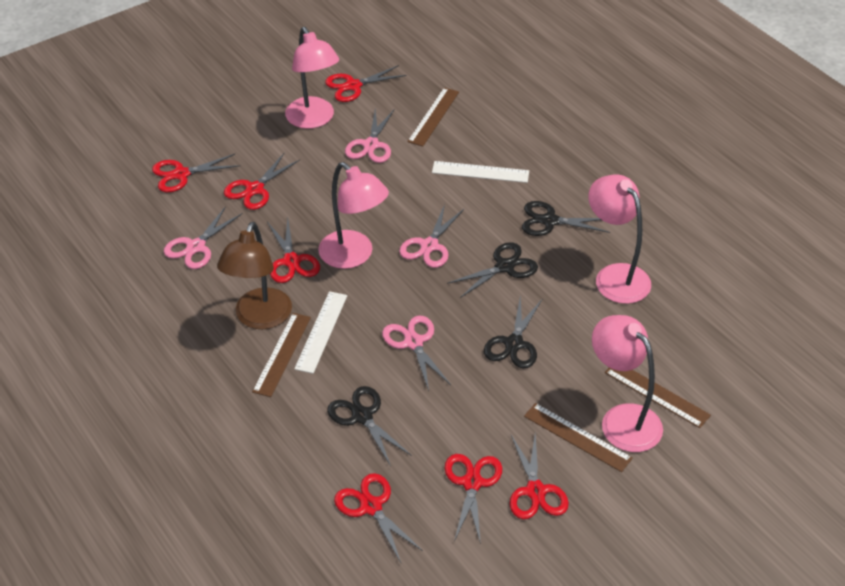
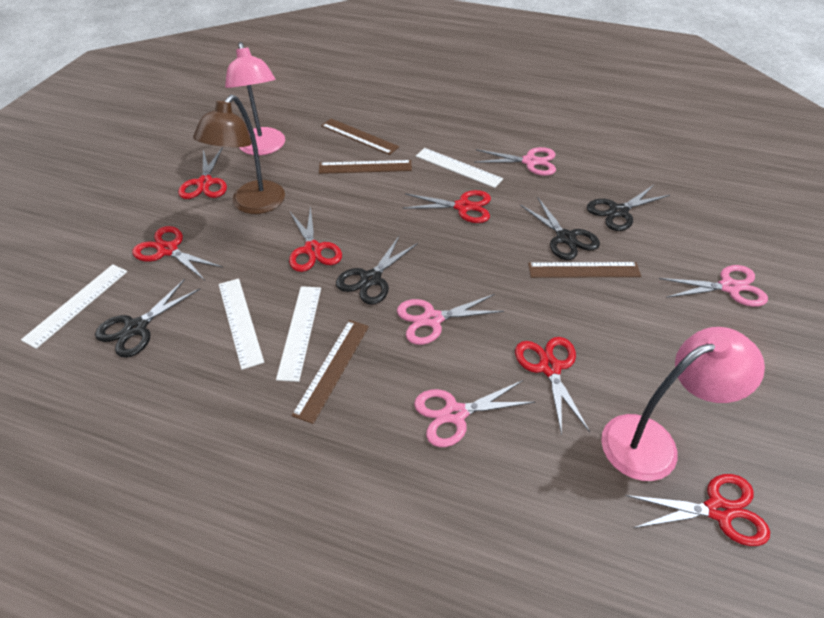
pink lamp: [285,27,339,129] [318,162,389,269] [588,174,651,304] [592,315,663,452] = 4 -> [225,42,285,155] [601,327,765,481] = 2
red scissors: [152,154,240,192] [224,153,300,210] [267,218,320,283] [325,65,407,102] [334,473,423,563] [445,454,502,544] [510,433,569,519] = 7 -> [132,226,222,280] [178,147,227,199] [289,206,342,272] [402,190,491,223] [515,337,590,435] [625,474,770,546] = 6
white ruler: [294,291,347,374] [432,161,529,183] = 2 -> [21,264,128,349] [218,278,264,370] [276,286,321,382] [416,148,503,188] = 4

